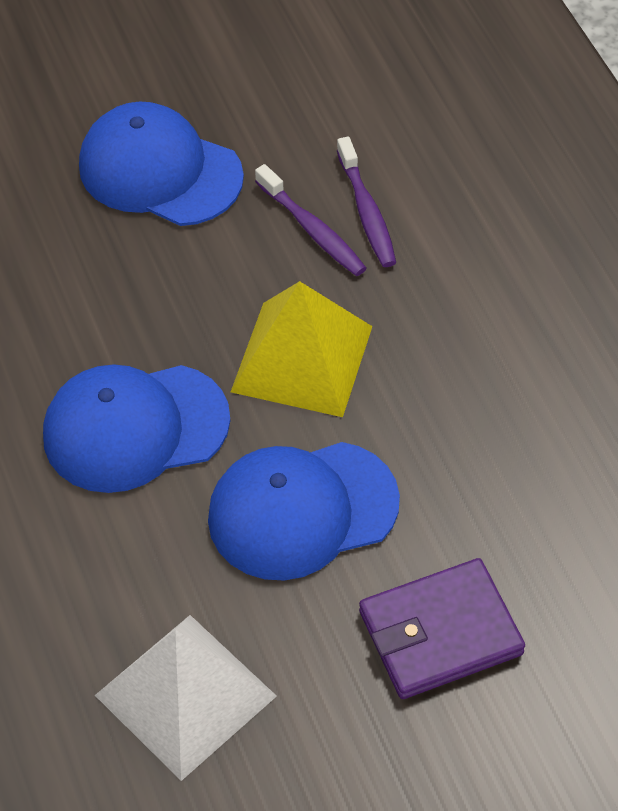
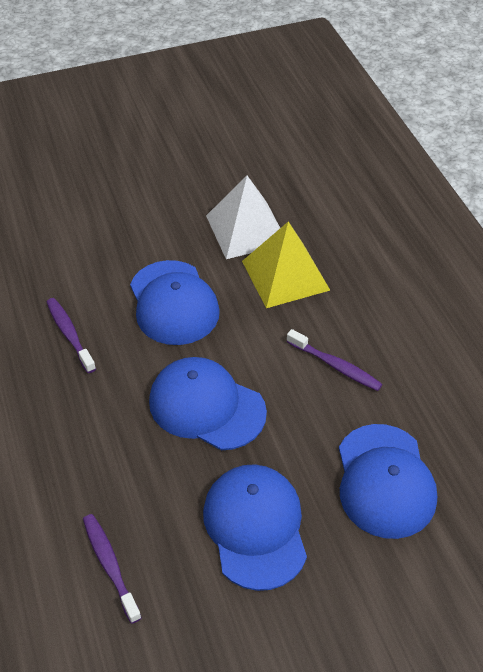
blue cap: [43,364,230,493] [79,101,244,226] [208,442,400,581] = 3 -> [130,260,220,345] [149,357,267,450] [203,464,307,591] [339,424,437,539] = 4
purple toothbrush: [255,164,366,276] [337,136,396,267] = 2 -> [47,298,96,373] [83,514,142,624] [287,329,383,391] = 3
purple wallet: [359,558,525,699] = 1 -> none = 0

